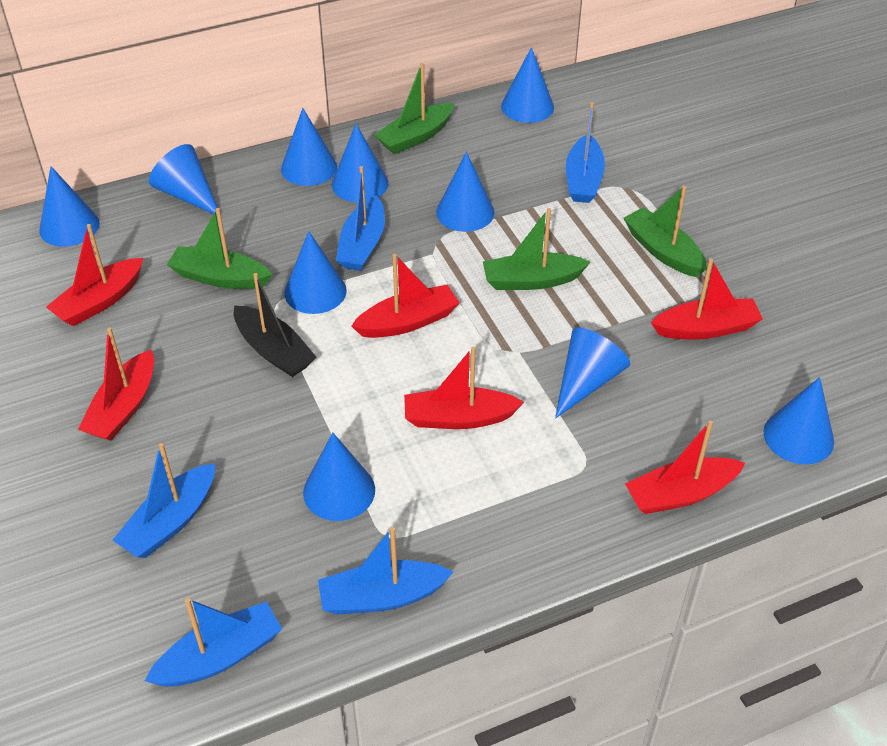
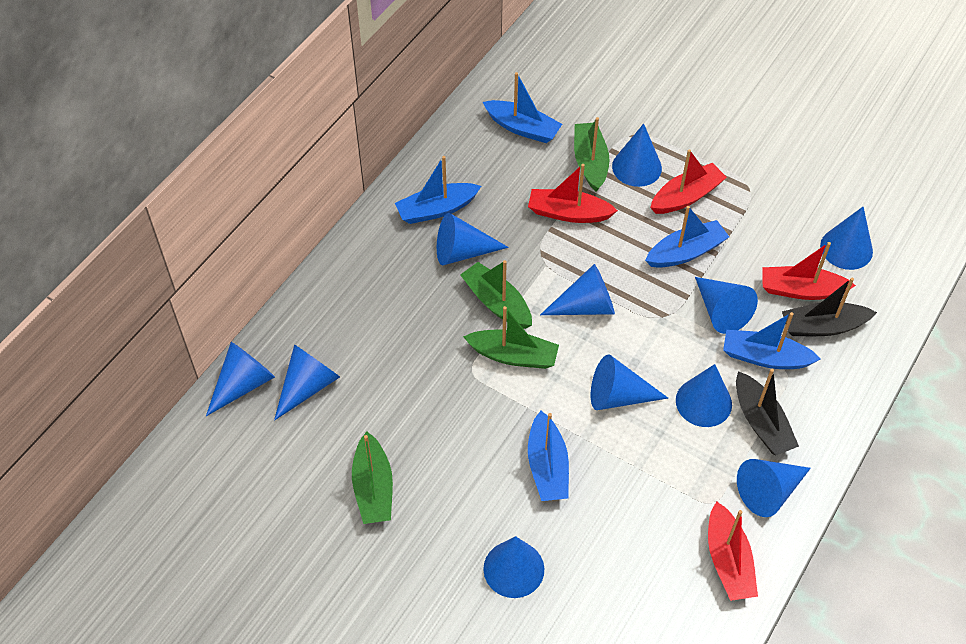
black boat: [234,273,316,377] = 1 -> [736,369,799,455] [782,278,877,336] = 2
blue cone: [39,166,100,247] [149,144,218,216] [281,108,337,186] [284,231,347,314] [303,433,375,521] [332,124,388,202] [436,152,494,232] [501,47,554,123] [555,327,630,419] [763,377,834,464] = 10 -> [206,342,275,416] [274,344,340,421] [437,213,509,265] [483,536,544,598] [540,264,615,315] [591,355,668,410] [612,123,662,187] [676,364,732,427] [695,277,758,334] [737,459,811,517] [820,207,873,270] = 11
red boat: [46,224,143,326] [78,327,154,441] [351,254,459,338] [404,347,524,429] [625,421,745,514] [651,258,763,340] = 6 -> [528,164,618,223] [650,149,727,214] [708,501,758,601] [762,242,856,300] = 4

